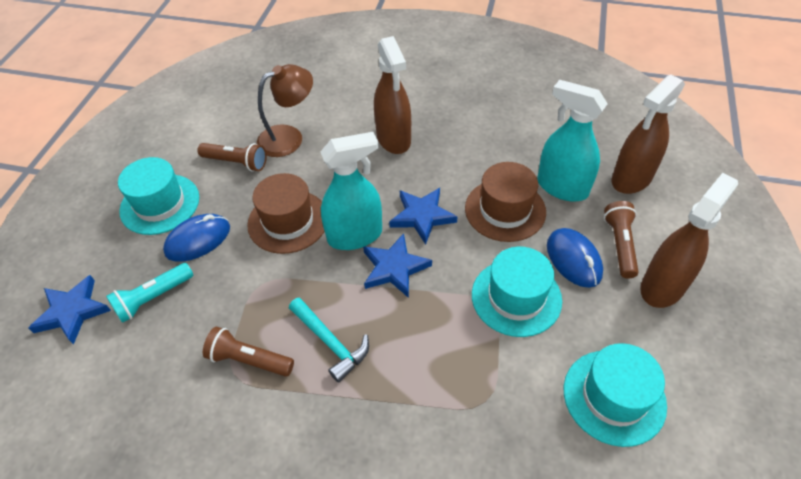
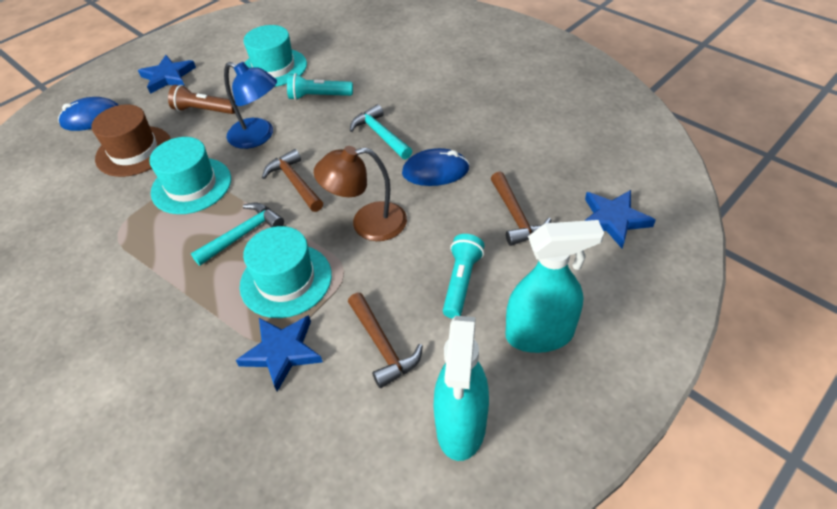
blue lamp: none = 0 -> [224,62,277,149] = 1
brown flashlight: [198,143,267,171] [203,327,294,377] [604,201,639,279] = 3 -> [168,85,237,114] = 1
brown hammer: none = 0 -> [262,149,323,212] [348,293,423,388] [491,172,551,246] = 3
brown hat: [247,173,324,254] [465,162,546,242] = 2 -> [92,104,171,177] = 1
brown spray bottle: [374,36,411,154] [612,74,685,194] [640,173,738,308] = 3 -> none = 0
turquoise flashlight: [106,263,193,323] = 1 -> [287,73,353,100] [443,234,484,319] = 2
turquoise hammer: [289,298,369,383] = 1 -> [191,203,284,266] [350,104,412,160] = 2

